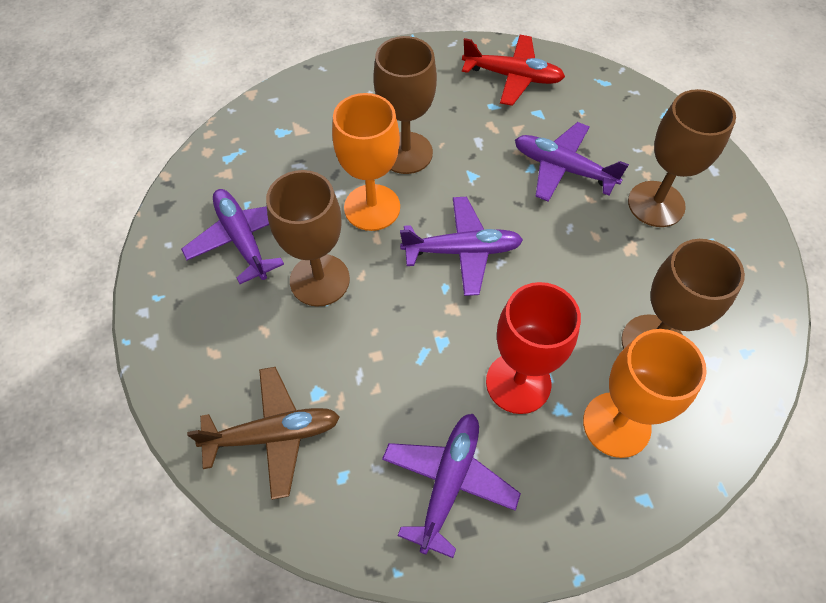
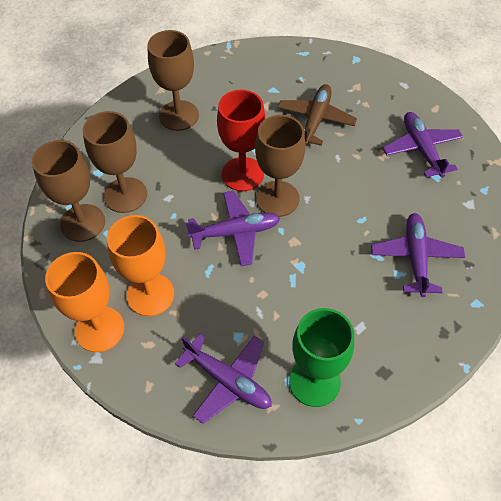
green goblet: none = 0 -> [289,308,354,407] = 1
red plane: [462,35,565,106] = 1 -> none = 0

